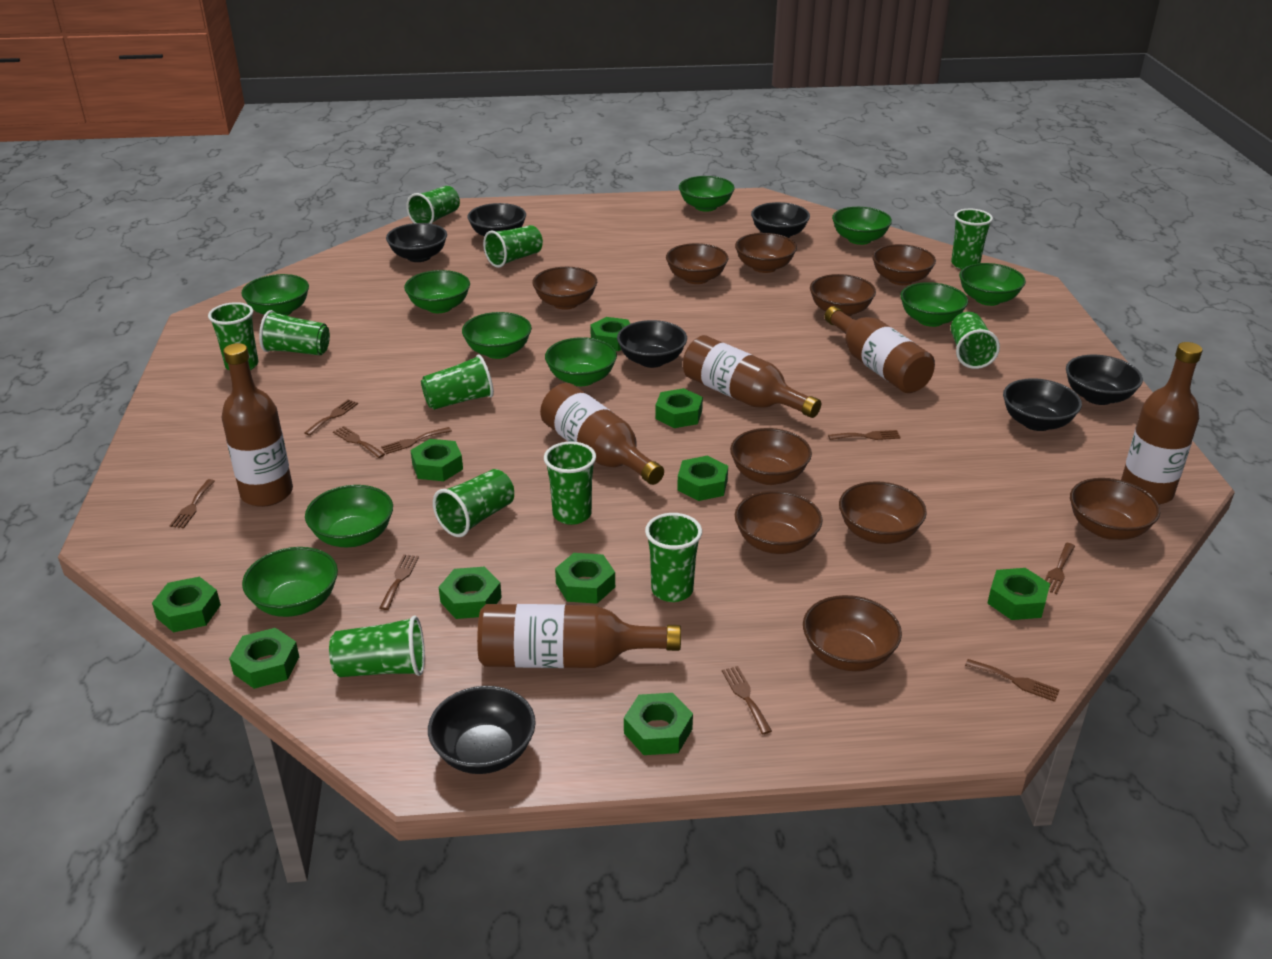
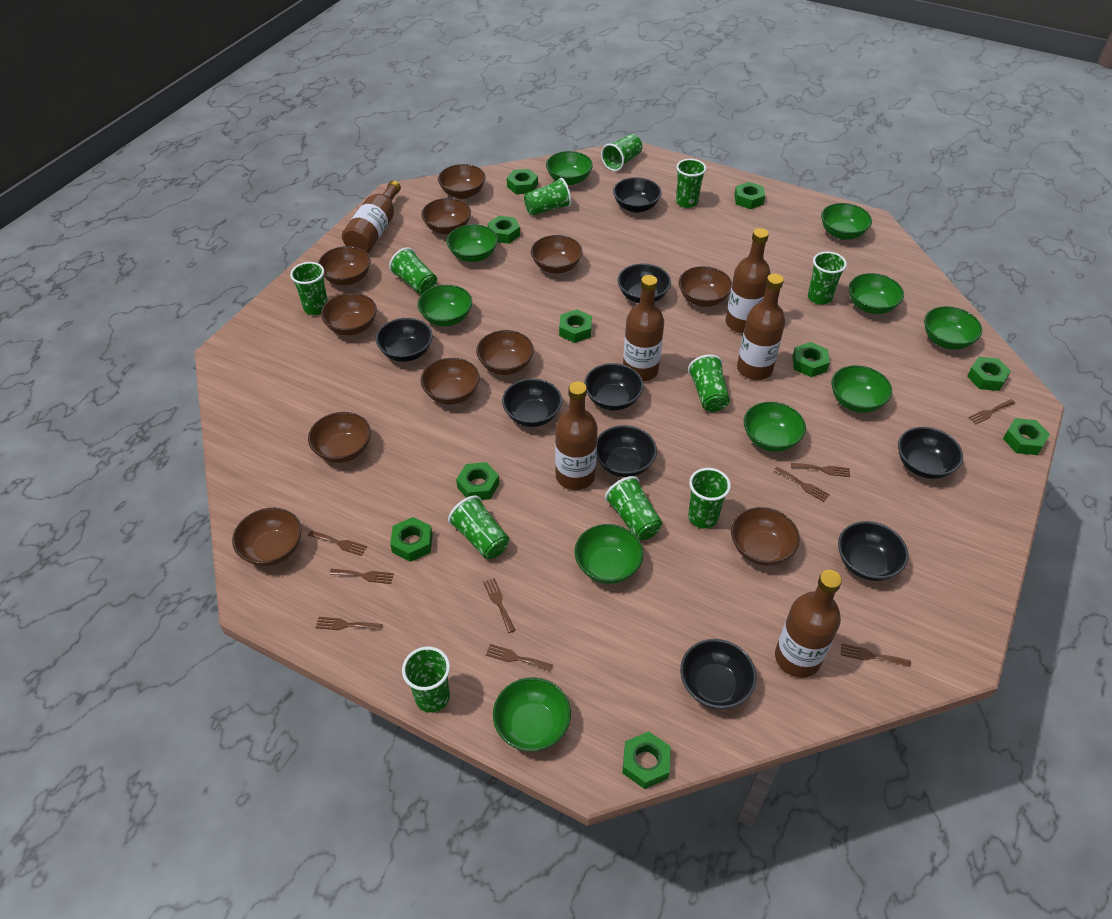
black bowl: [386,223,447,262] [428,686,536,774] [467,203,526,236] [617,320,687,368] [751,202,810,238] [1003,378,1082,431] [1066,355,1143,405] = 7 -> [376,318,433,362] [502,378,562,427] [584,363,644,411] [596,425,657,477] [613,177,662,213] [618,263,671,303] [680,639,757,709] [838,521,908,581] [898,427,963,479] = 9
brown bowl: [532,267,597,310] [666,243,728,284] [730,428,812,485] [735,233,797,273] [735,491,823,554] [803,595,902,671] [810,274,876,317] [839,481,927,544] [872,244,936,285] [1070,478,1160,540] = 10 -> [232,508,302,566] [308,412,371,463] [318,246,371,285] [321,293,377,335] [421,198,471,235] [421,358,480,405] [438,164,486,199] [476,330,534,375] [531,235,582,273] [679,266,732,307] [731,507,800,566] = 11

